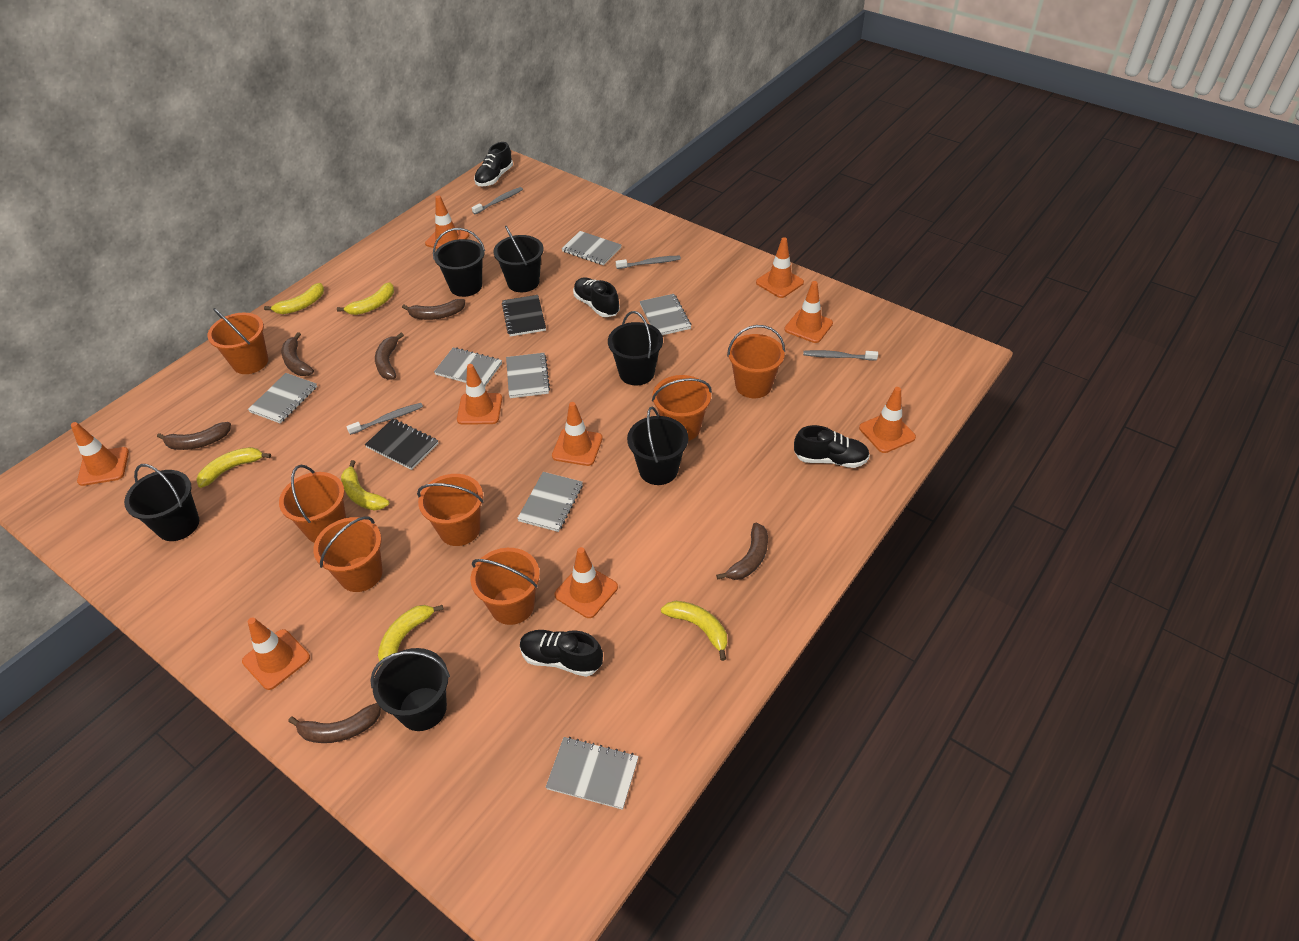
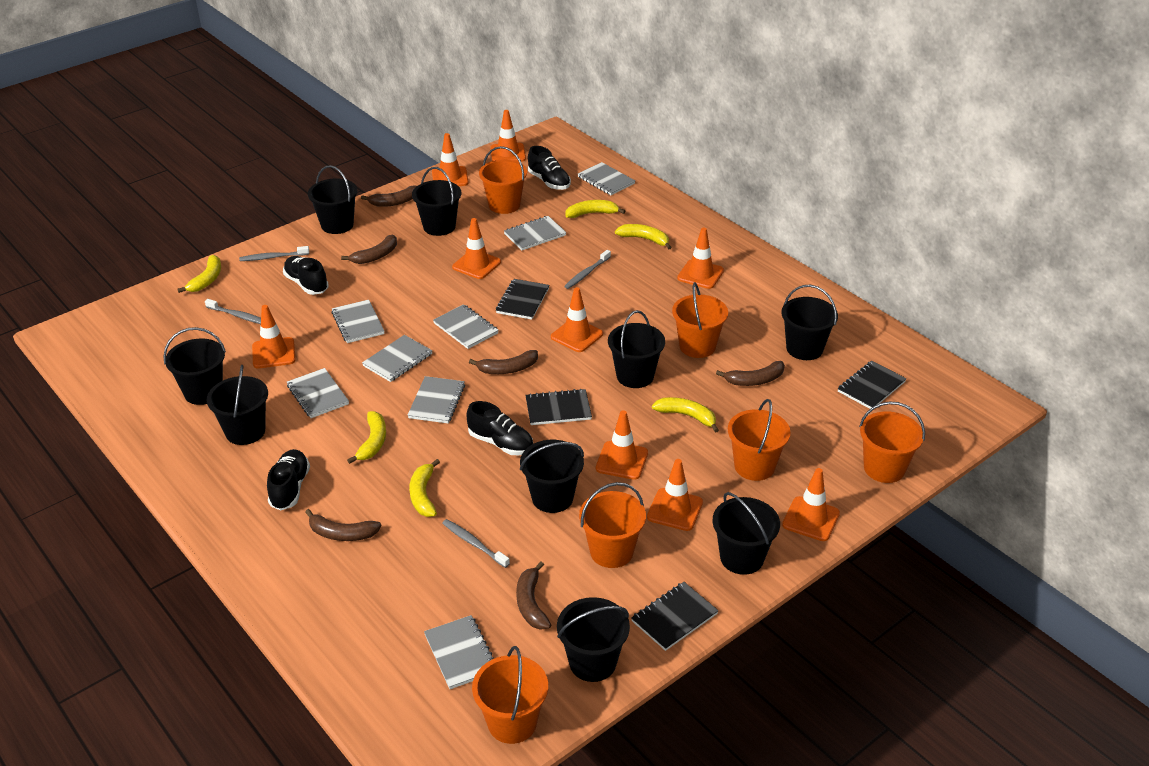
black bucket: [124,464,199,541] [370,648,450,731] [433,228,485,297] [494,226,544,292] [608,311,663,385] [627,407,688,485] = 6 -> [163,327,226,405] [207,365,268,445] [308,165,358,234] [412,167,461,236] [520,440,584,513] [557,597,630,682] [608,310,665,388] [713,492,780,575] [781,285,838,360] = 9
black notebook: [365,419,439,470] [502,295,546,337] = 2 -> [496,279,549,320] [525,388,592,425] [631,582,719,651] [838,361,907,409] = 4
grey notebook: [248,373,317,424] [434,347,502,386] [506,353,550,398] [517,472,583,532] [546,737,639,810] [561,231,621,265] [640,294,691,335] = 7 -> [287,368,349,418] [331,300,385,343] [362,335,432,382] [407,376,465,423] [424,615,494,689] [433,304,499,349] [504,216,566,250] [578,162,635,195] = 8
orange bucket: [208,308,268,374] [279,465,346,543] [313,516,383,592] [417,474,484,546] [471,548,540,625] [652,375,712,441] [727,325,785,398] = 7 -> [472,646,548,744] [479,146,527,214] [579,482,646,568] [672,282,728,358] [728,399,791,481] [859,401,925,483] = 6

